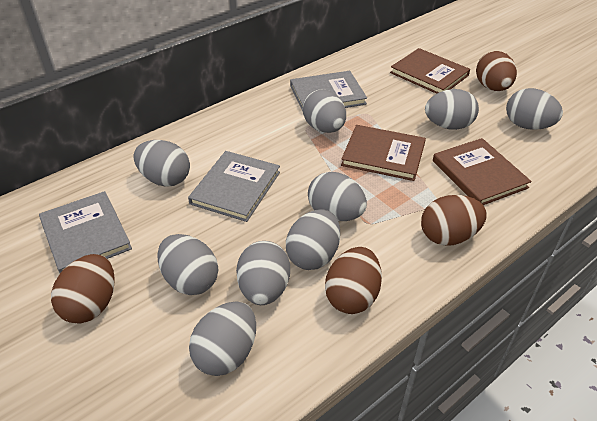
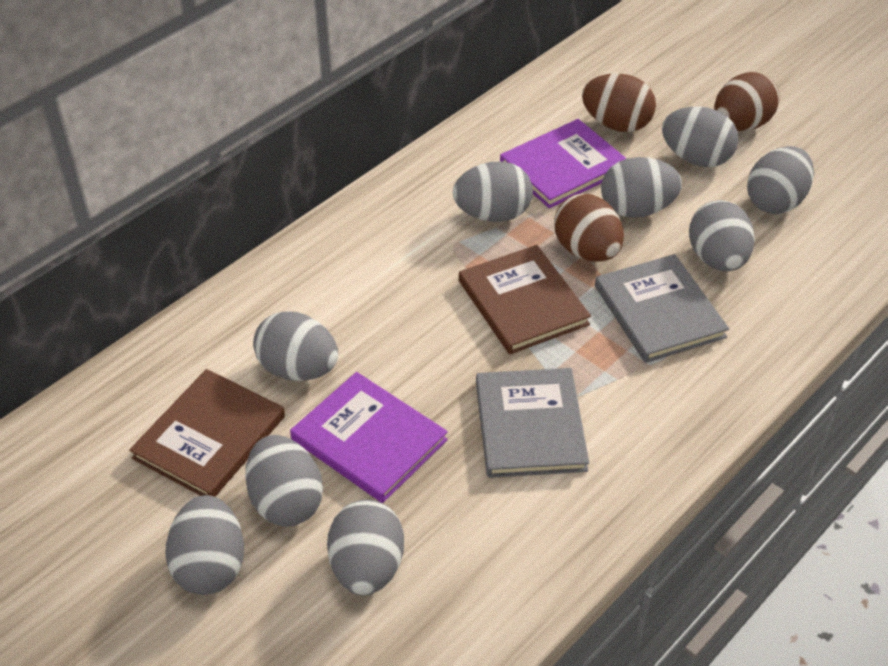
brown book: [341,125,426,181] [390,48,470,94] [433,138,531,205] = 3 -> [129,369,285,497] [459,245,591,354] = 2
brown egg: [51,254,115,323] [325,247,382,314] [421,195,487,246] [476,51,517,91] = 4 -> [554,194,624,262] [582,73,656,132] [714,72,780,131] = 3
grey book: [39,191,132,273] [188,151,280,222] [290,71,367,111] = 3 -> [476,368,589,478] [595,254,729,363] = 2
purple book: none = 0 -> [290,372,448,503] [500,119,627,208] = 2

